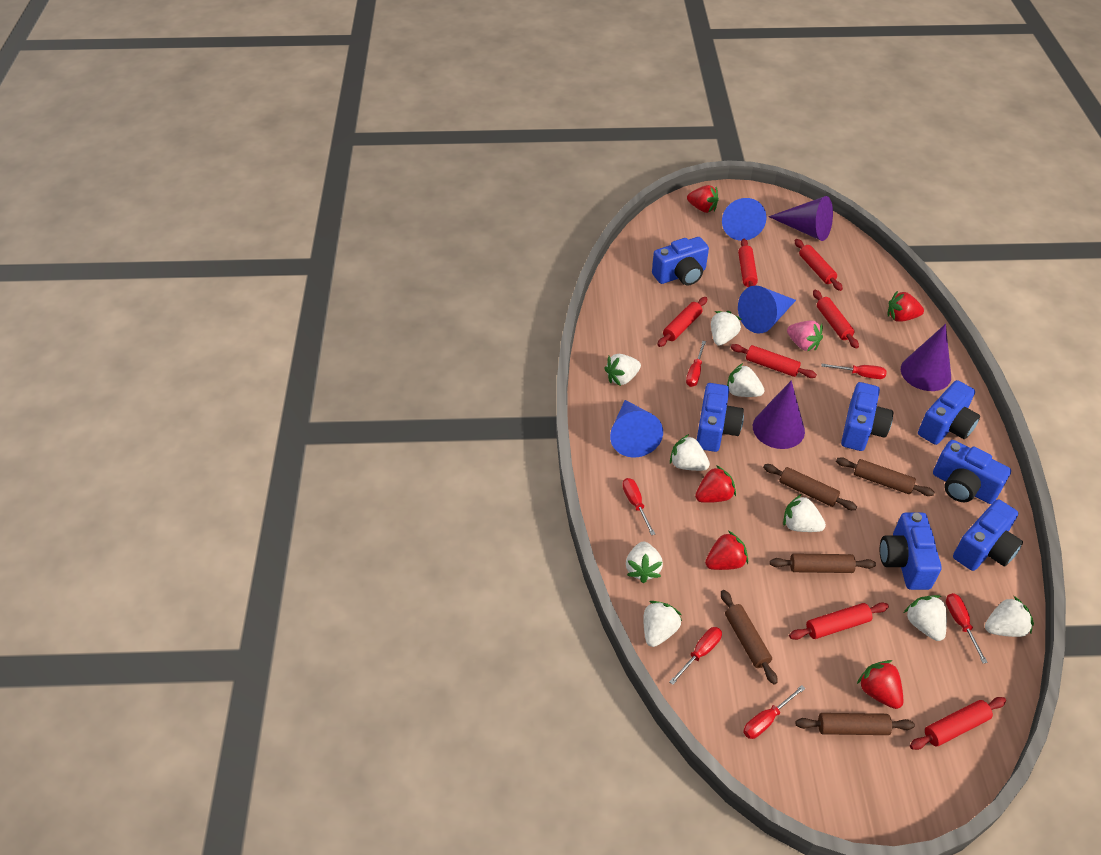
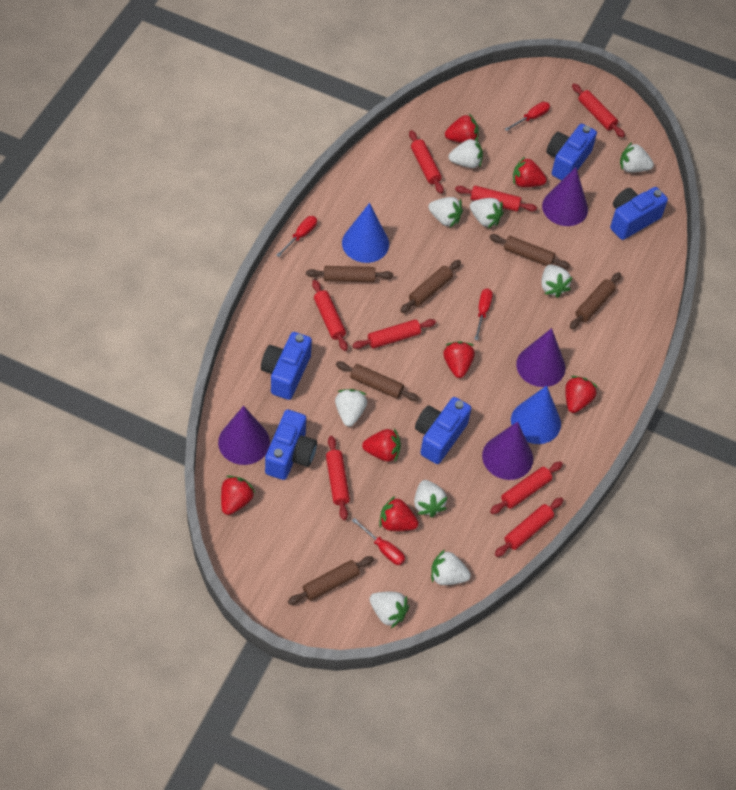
blue camera: [652,237,709,285] [697,383,744,452] [841,382,893,451] [880,513,942,590] [918,380,980,445] [933,440,1011,504] [953,499,1023,571] = 7 -> [261,332,312,400] [265,410,317,480] [415,397,471,464] [546,124,597,180] [610,187,668,240] = 5
blue cone: [610,400,663,458] [722,198,767,241] [738,285,796,334] = 3 -> [342,203,389,263] [511,386,561,444] = 2
brown rolling pin: [721,590,778,685] [763,464,857,510] [770,553,876,573] [795,713,915,735] [836,457,934,496] = 5 -> [288,556,374,605] [306,266,393,282] [336,361,419,401] [400,260,461,313] [489,234,570,269] [570,272,621,329] = 6
pink strawberry: [787,320,823,351] = 1 -> none = 0
purple cone: [753,380,805,449] [768,196,833,241] [901,324,951,391] = 3 -> [218,406,270,465] [482,421,533,480] [516,328,566,387] [542,167,588,226] = 4
red rolling pin: [657,297,707,347] [731,344,817,378] [738,239,758,287] [789,603,889,640] [795,239,843,291] [813,290,859,348] [910,697,1006,750] = 7 -> [312,280,348,351] [326,436,350,520] [352,319,436,349] [409,130,444,194] [455,186,537,212] [490,461,563,514] [495,497,563,557] [572,83,625,138] = 8
red screwdriver: [622,478,655,535] [669,627,722,685] [686,341,706,387] [743,685,805,739] [821,364,887,379] [946,593,988,663] = 6 -> [276,216,317,257] [352,518,405,565] [474,289,493,340] [505,102,550,131] = 4
red strawberry: [687,185,719,213] [695,465,736,503] [705,531,748,570] [857,660,903,709] [887,290,924,322] = 5 -> [221,476,255,515] [362,428,401,462] [379,496,419,531] [443,341,475,378] [445,114,478,143] [513,157,547,187] [565,376,597,413] = 7

